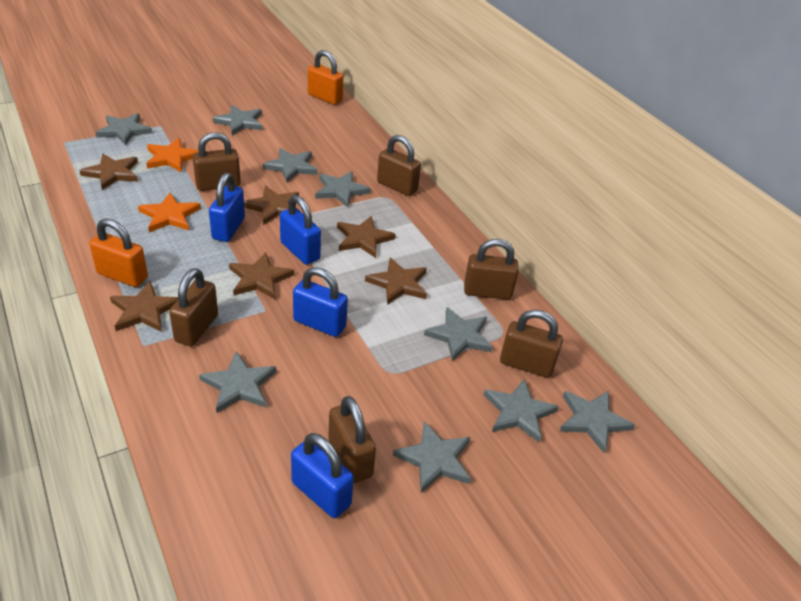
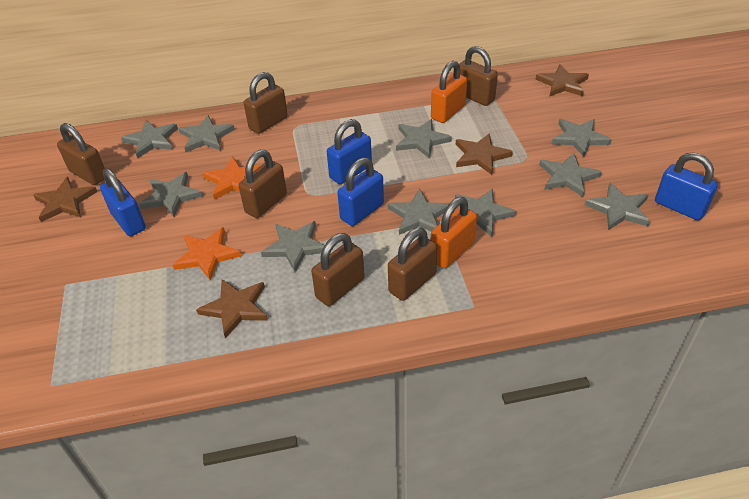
brown star: [79,154,138,190] [110,281,178,332] [229,252,294,299] [244,186,299,225] [337,216,396,258] [365,257,427,305] = 6 -> [33,177,97,222] [196,279,268,339] [456,133,513,175] [535,64,589,96] = 4
grey star: [95,113,152,145] [199,351,276,413] [213,105,263,135] [263,148,318,182] [315,171,371,208] [393,421,471,493] [424,307,493,361] [484,379,559,443] [560,391,635,453] = 9 -> [121,120,178,158] [139,172,203,217] [178,115,235,152] [261,221,325,272] [388,189,450,235] [396,119,452,159] [455,188,516,237] [539,153,602,198] [552,119,612,157] [585,183,650,230] = 10

